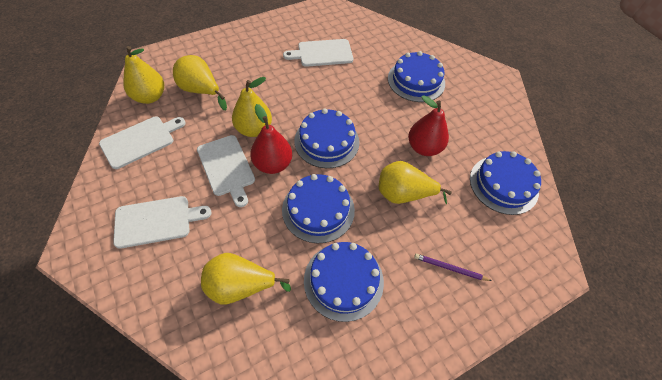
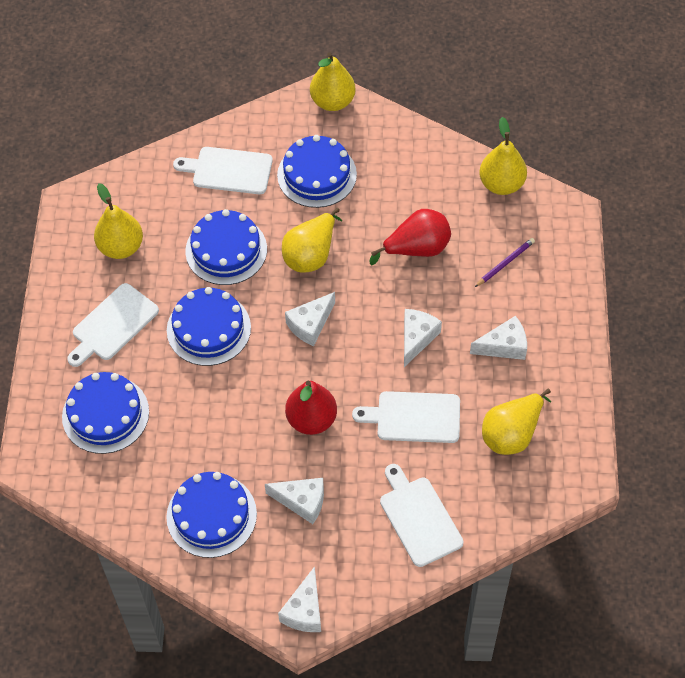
white cheese: none = 0 -> [265,478,324,524] [278,566,321,632] [285,292,335,346] [404,309,442,367] [470,316,527,360] = 5

